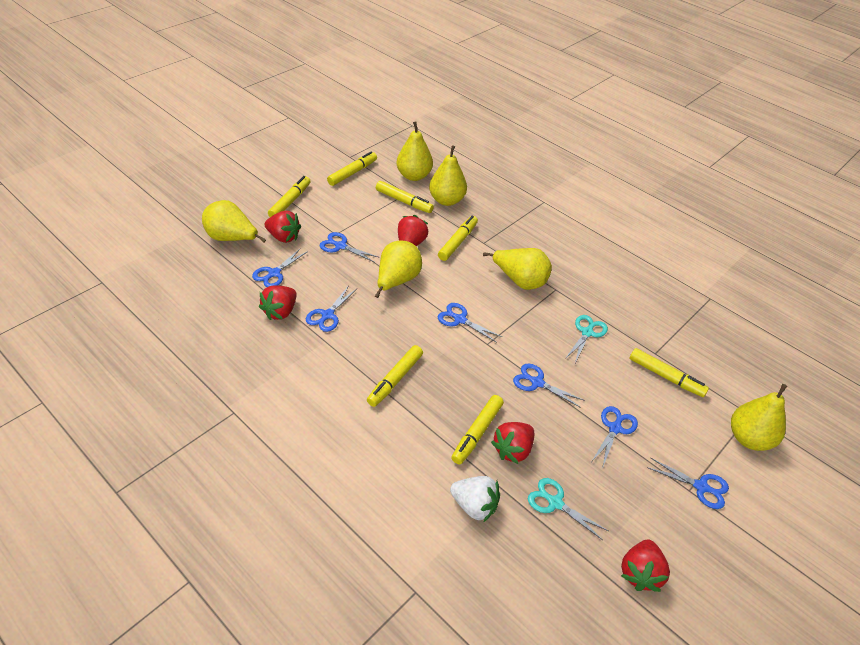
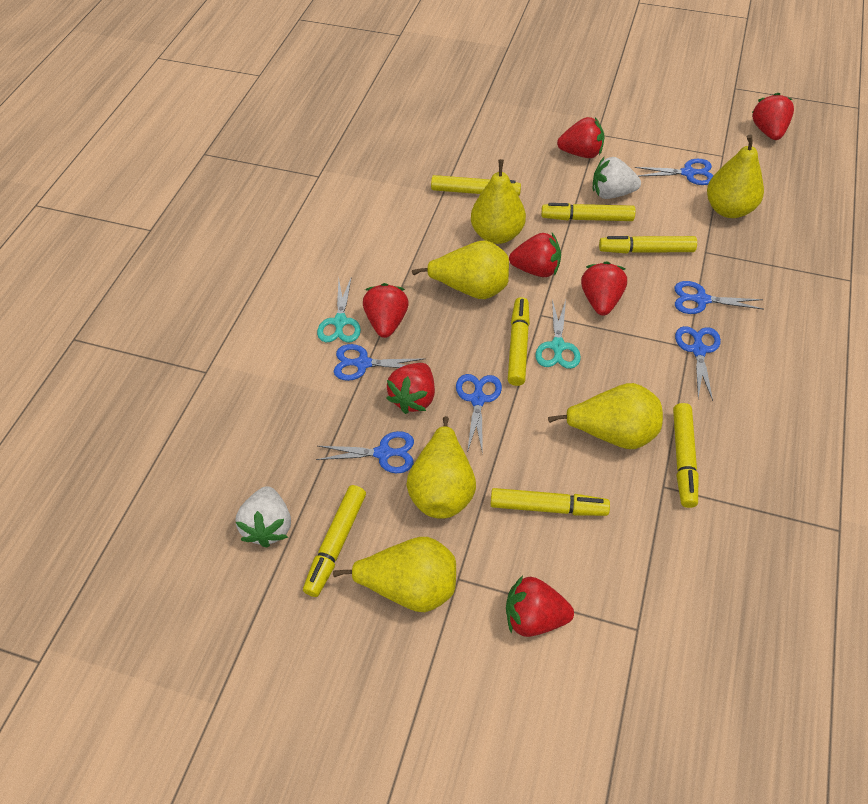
blue scissors: [252,248,308,287] [306,285,357,332] [320,232,380,262] [438,303,502,343] [513,363,585,408] [592,406,638,468] [647,458,729,509] = 7 -> [316,431,414,473] [334,344,426,381] [456,374,502,455] [635,159,713,185] [674,281,764,314] [675,326,721,401] = 6
red strawberry: [259,285,297,320] [265,211,301,243] [398,215,428,246] [491,422,534,464] [621,540,670,592] = 5 -> [363,283,409,338] [386,363,435,414] [506,575,574,637] [509,233,561,277] [557,117,605,158] [581,261,627,316] [752,93,794,140] = 7
white strawberry: [450,476,500,522] = 1 -> [236,486,291,548] [593,157,641,199] = 2

